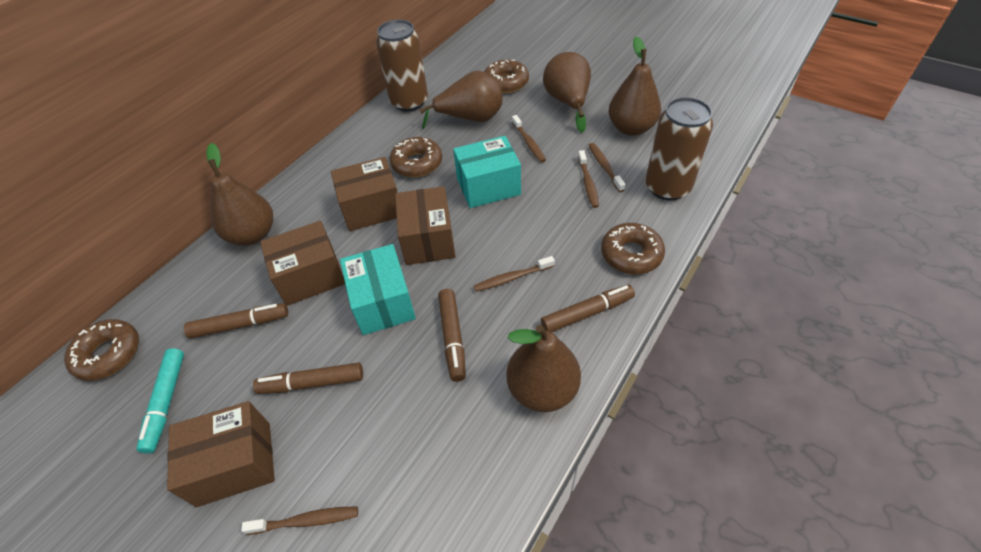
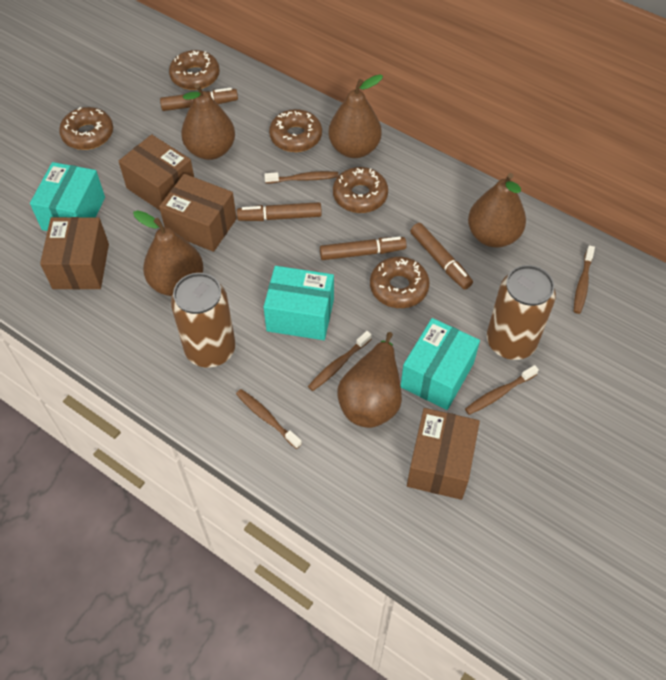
brown donut: [64,319,139,381] [390,137,442,177] [484,59,529,93] [601,223,665,274] = 4 -> [59,107,113,150] [169,50,220,90] [269,109,322,152] [333,167,388,213] [370,257,430,308] = 5
turquoise box: [340,244,416,335] [453,136,521,208] = 2 -> [30,162,105,231] [264,266,334,340] [401,318,480,410] = 3
turquoise marker: [137,348,184,453] = 1 -> none = 0

